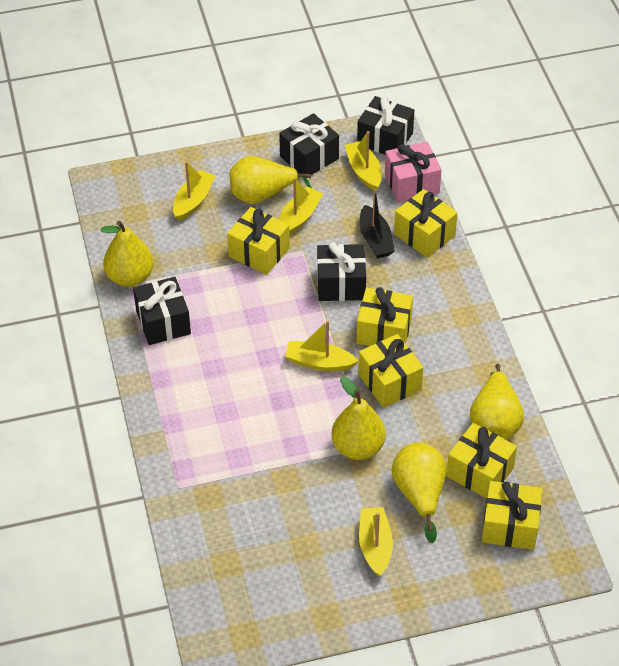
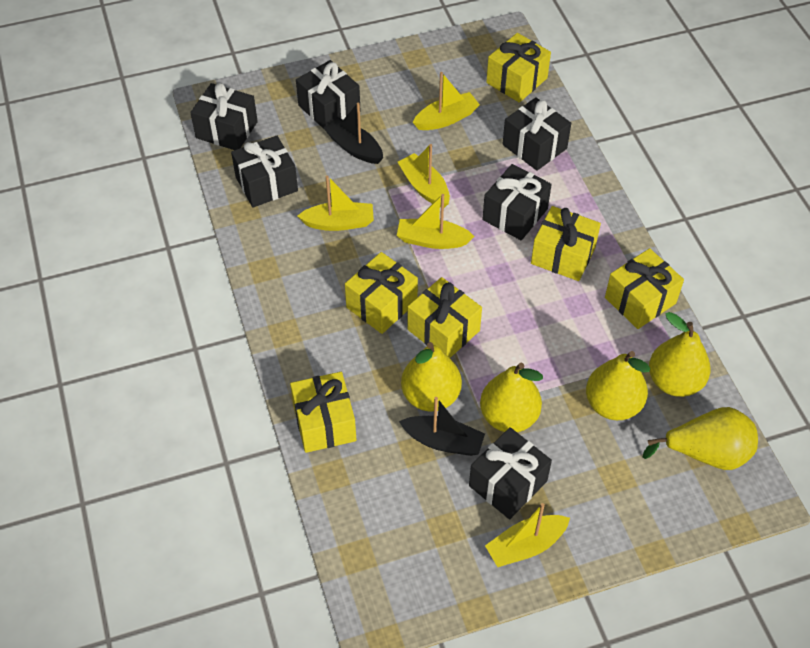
black boat: [360,189,395,258] = 1 -> [324,102,383,164] [399,397,485,456] = 2
black gift: [133,277,191,345] [279,113,339,178] [317,242,366,301] [357,96,414,154] = 4 -> [190,83,258,150] [231,136,298,208] [296,60,361,129] [469,427,552,519] [482,164,552,240] [503,97,571,171] = 6
pink gift: [385,142,442,203] = 1 -> none = 0

